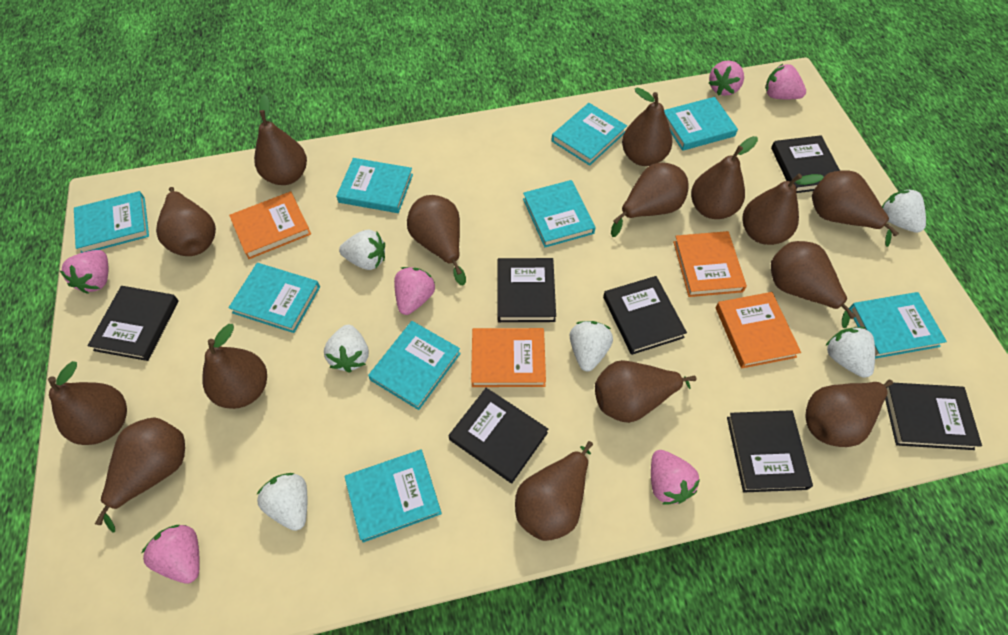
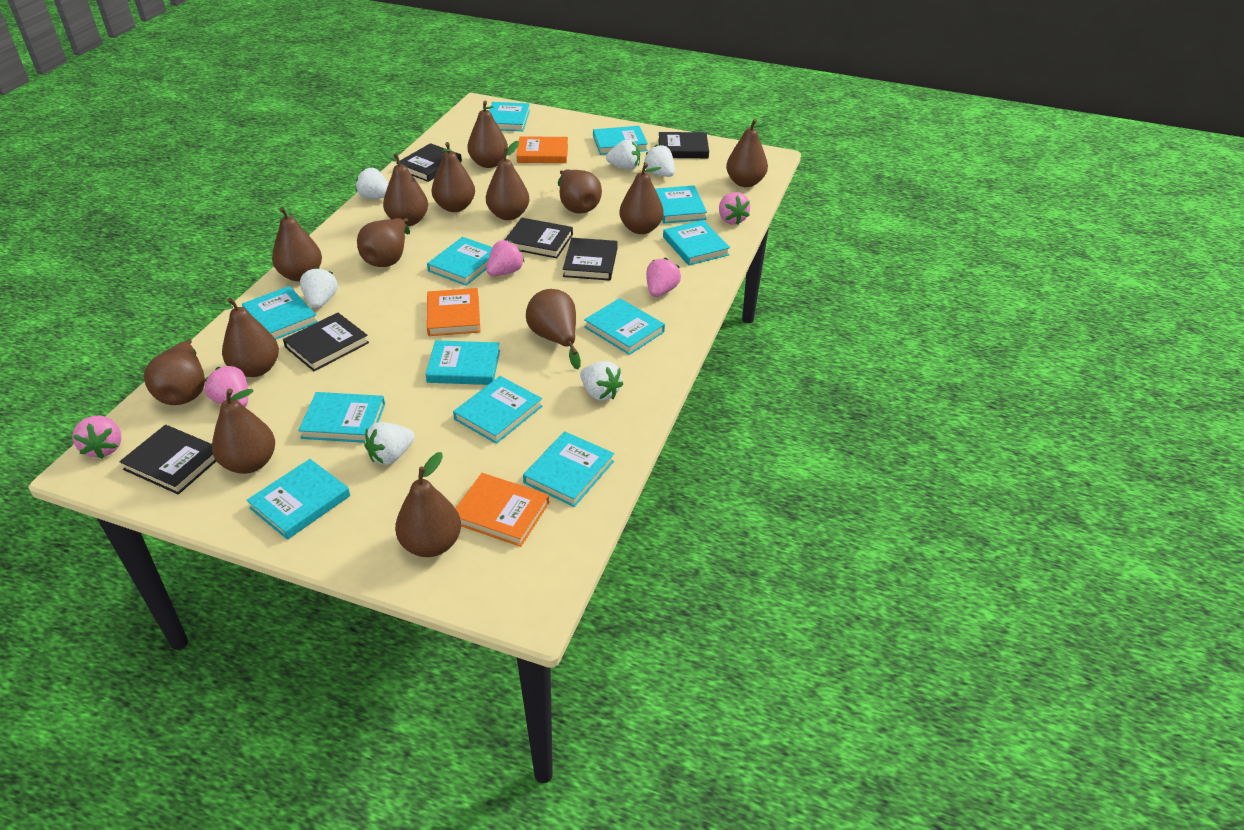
black book: [88,286,179,361] [448,388,548,483] [497,258,556,322] [603,276,687,355] [727,410,813,492] [771,135,840,193] [885,383,982,450] = 7 -> [119,425,216,495] [283,313,369,371] [396,143,462,182] [505,218,573,258] [563,238,617,281] [658,132,709,158] = 6
brown pear: [48,361,127,445] [95,417,185,532] [156,187,216,256] [202,324,267,409] [254,95,307,185] [407,195,466,286] [515,441,593,541] [595,360,697,423] [611,163,689,237] [622,87,672,166] [691,136,758,219] [742,174,824,245] [771,241,856,328] [806,380,893,447] [812,171,899,247] = 15 -> [144,339,205,405] [208,298,279,377] [212,388,275,474] [268,207,322,282] [357,218,410,267] [381,148,428,226] [395,452,461,557] [431,142,475,212] [467,101,508,168] [486,141,529,220] [526,289,581,369] [558,169,602,214] [619,163,664,234] [726,119,769,187] = 14
orange book: [229,191,311,259] [471,328,546,387] [673,231,747,297] [716,292,801,369] = 4 -> [427,288,481,336] [455,473,549,547] [516,136,568,163] = 3
pink strawberry: [60,250,108,294] [141,525,200,584] [394,267,435,315] [651,450,700,505] [709,60,744,96] [765,64,806,99] = 6 -> [72,415,122,459] [204,365,248,407] [487,240,525,276] [646,258,681,297] [719,192,750,225] = 5
turquoise book: [74,191,149,253] [228,263,320,333] [336,158,413,213] [344,450,442,543] [368,321,461,410] [523,180,596,247] [551,103,627,166] [664,97,738,151] [849,292,947,359] = 9 -> [242,286,318,339] [246,459,350,540] [298,392,385,443] [425,340,500,385] [427,237,492,286] [453,376,542,444] [489,102,530,131] [523,431,614,507] [584,298,665,355] [593,126,648,155] [655,185,707,223] [663,220,730,266] = 12

